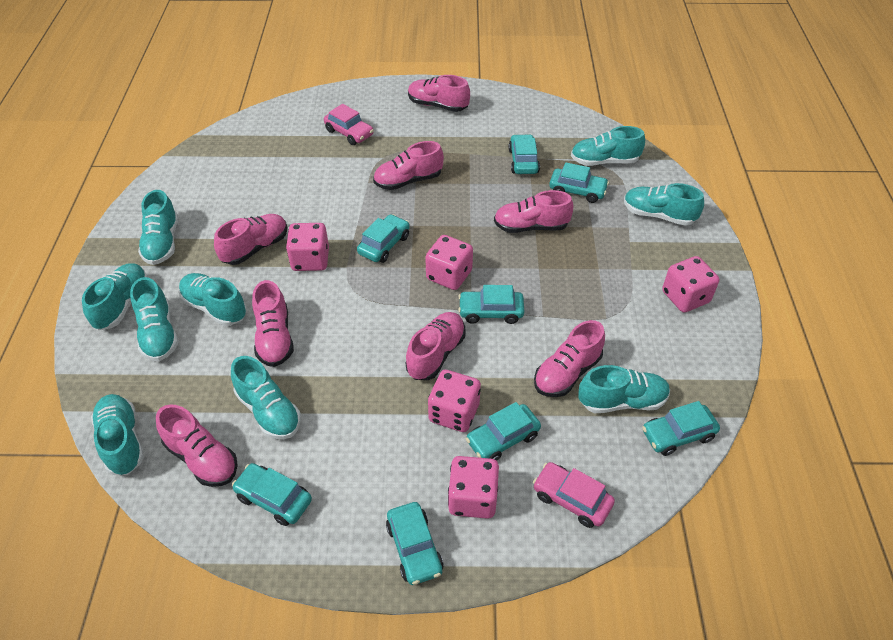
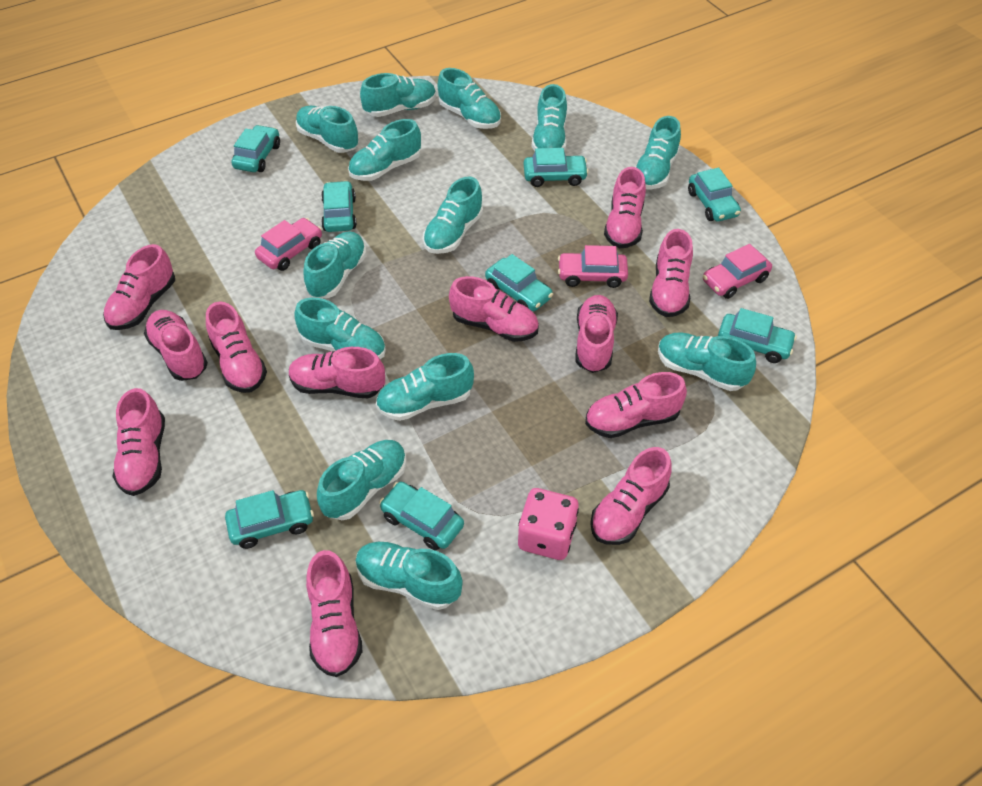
pink car: [324,104,374,145] [533,462,615,528] = 2 -> [255,218,322,271] [558,245,628,288] [703,244,772,299] = 3
pink dice: [286,223,329,271] [425,235,473,290] [428,370,481,432] [448,456,499,519] [662,256,719,312] = 5 -> [518,488,579,560] = 1
pink shoe: [156,404,238,487] [214,214,287,265] [252,280,294,367] [373,141,444,190] [406,312,465,380] [408,75,470,112] [494,190,574,233] [534,320,605,397] = 8 -> [103,244,175,330] [112,388,165,496] [144,310,208,381] [206,301,267,393] [289,347,385,398] [306,550,362,677] [449,276,539,342] [576,295,618,373] [585,372,687,438] [590,447,672,545] [604,167,646,248] [649,229,693,317] = 12
turquoise shoe: [82,263,147,330] [91,394,144,475] [130,277,178,361] [138,190,178,265] [179,273,247,326] [231,356,301,439] [571,126,645,166] [578,365,670,413] [624,183,704,226] = 9 -> [294,297,386,359] [296,106,359,153] [303,231,366,298] [317,440,406,520] [348,119,421,181] [355,542,463,610] [360,73,436,117] [376,353,474,421] [423,176,483,254] [438,68,501,129] [532,84,567,151] [636,116,681,190] [658,332,756,391] = 13

